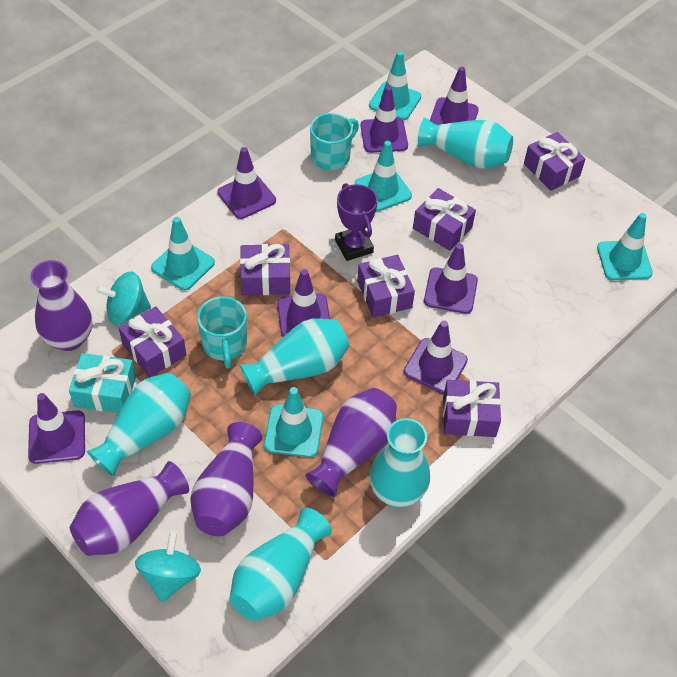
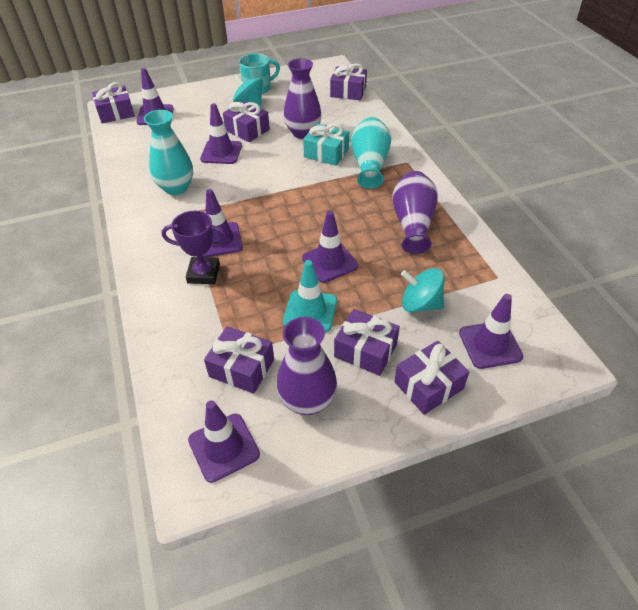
purple traffic cone: [28,393,85,464] [218,147,276,219] [277,269,330,337] [360,86,408,153] [404,320,468,394] [424,243,478,314] [430,67,479,125] = 7 -> [137,68,174,125] [188,400,260,483] [200,103,242,164] [202,189,243,257] [302,210,358,283] [459,294,523,369] = 6
purple vase: [30,260,92,351] [70,461,189,556] [190,422,262,536] [305,388,397,497] = 4 -> [276,317,337,415] [283,58,322,139] [392,171,438,254] = 3
turquoise mug: [197,296,247,369] [310,113,359,170] = 2 -> [239,53,280,94] = 1
turquoise traffic cone: [151,217,215,290] [264,387,323,457] [355,141,412,212] [369,51,421,120] [597,213,653,280] = 5 -> [283,260,337,333] = 1
turquoise vase: [87,372,191,477] [230,508,332,621] [240,318,349,396] [369,418,430,507] [418,118,513,169] = 5 -> [144,110,193,195] [351,117,391,189] = 2

